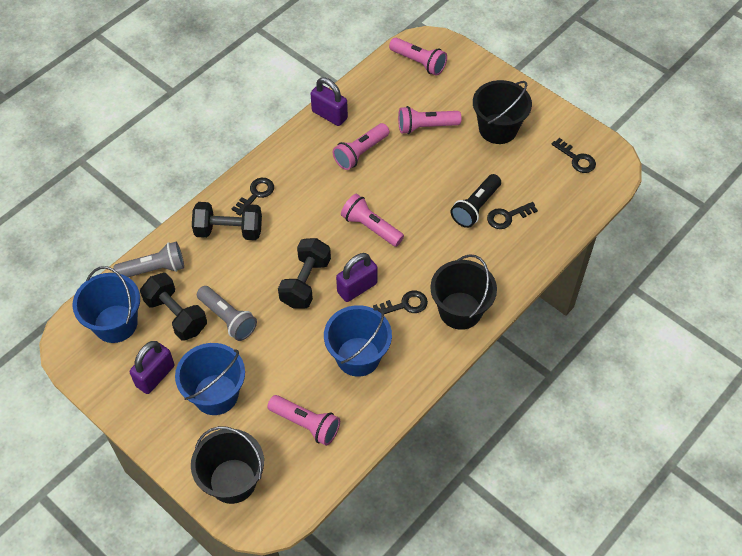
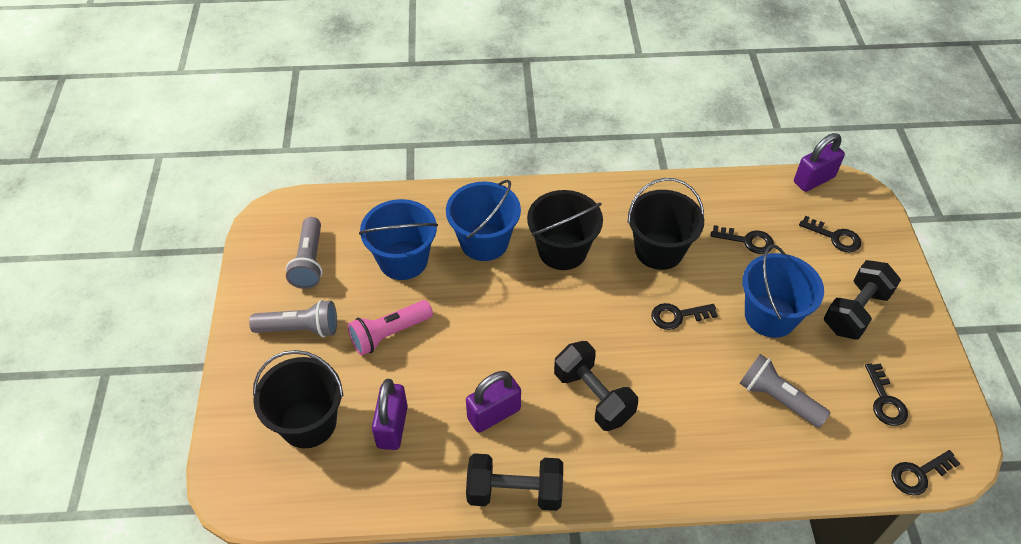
black flashlight: [451,174,501,228] = 1 -> none = 0
black key: [232,178,274,216] [373,291,428,314] [487,202,538,229] [552,138,596,173] = 4 -> [651,303,718,330] [711,225,774,254] [799,216,861,252] [865,363,908,426] [891,450,960,495] = 5
grey flashlight: [114,242,184,277] [197,286,257,341] = 2 -> [249,300,337,337] [286,217,323,289] [740,354,830,428] = 3
pink flashlight: [267,395,340,446] [333,123,390,170] [341,194,404,247] [389,38,447,76] [398,106,461,134] = 5 -> [347,300,433,356] = 1

